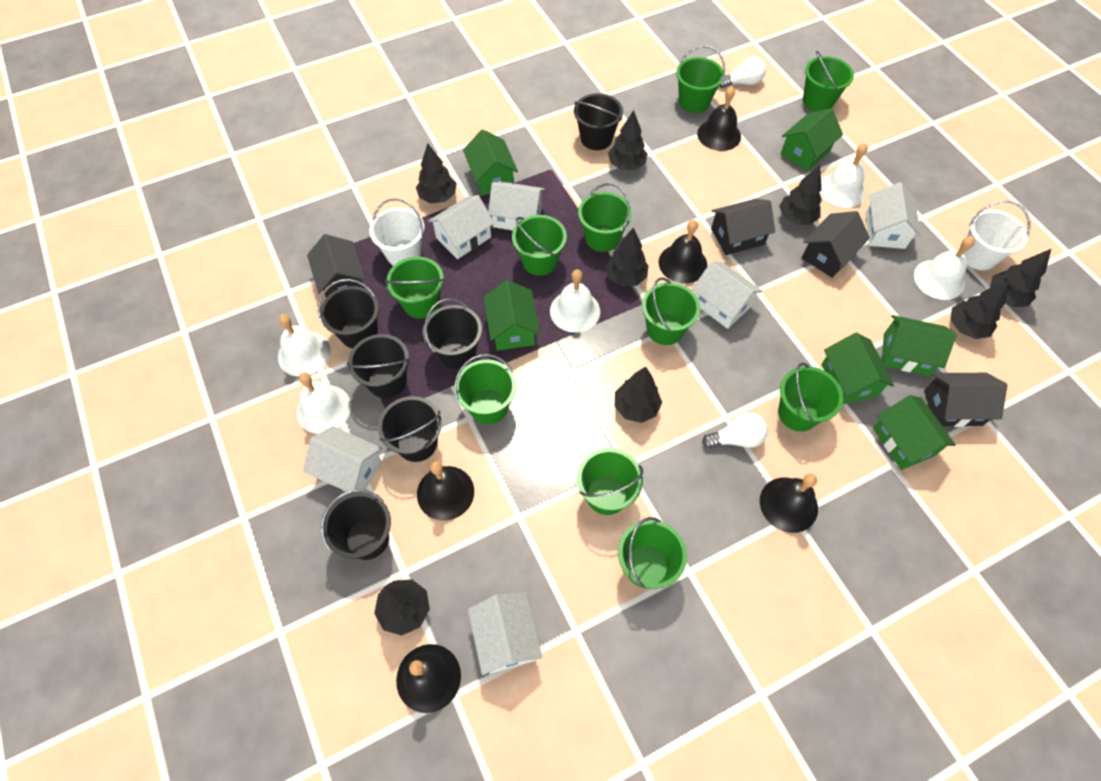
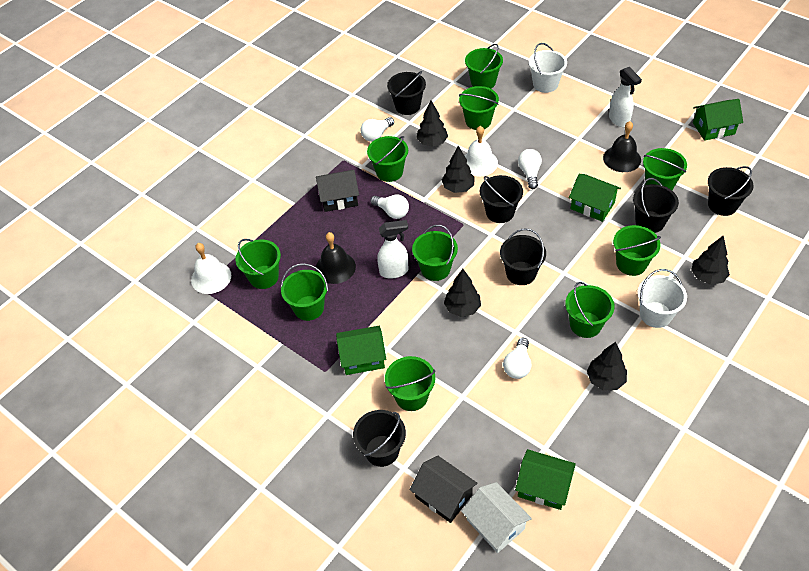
black bell: [396,644,461,713] [417,461,474,521] [659,220,707,283] [697,86,741,151] [760,474,818,533] = 5 -> [316,232,356,284] [603,121,641,172] = 2
black house: [307,234,365,297] [711,199,775,255] [802,211,870,278] [924,373,1008,427] = 4 -> [316,170,359,212] [410,456,478,523] = 2
black tree: [374,579,430,636] [416,143,456,203] [605,227,649,286] [608,110,648,170] [614,367,662,423] [779,165,822,225] [950,281,1010,339] [990,248,1052,307] = 8 -> [416,100,448,146] [442,146,475,193] [444,269,481,317] [587,342,627,390] [691,236,730,285] = 5
green house: [463,129,518,196] [484,280,540,351] [781,108,843,171] [821,332,894,405] [873,395,956,470] [882,315,957,376] = 6 -> [336,326,386,375] [515,449,576,510] [569,174,621,222] [693,99,743,141] = 4
white bell: [278,314,331,376] [296,372,351,434] [550,269,600,333] [820,143,868,208] [914,236,975,300] = 5 -> [191,243,231,294] [464,126,498,176] = 2
white house: [303,426,382,492] [428,195,494,259] [468,593,542,675] [488,181,545,230] [692,261,762,329] [865,182,921,249] = 6 -> [462,482,532,553] = 1
white light bulb: [702,413,768,448] [719,56,766,88] = 2 -> [361,117,394,142] [371,195,409,219] [503,338,531,379] [518,149,542,189] = 4
white spray bottle: none = 0 -> [377,220,408,279] [609,67,642,127] = 2

